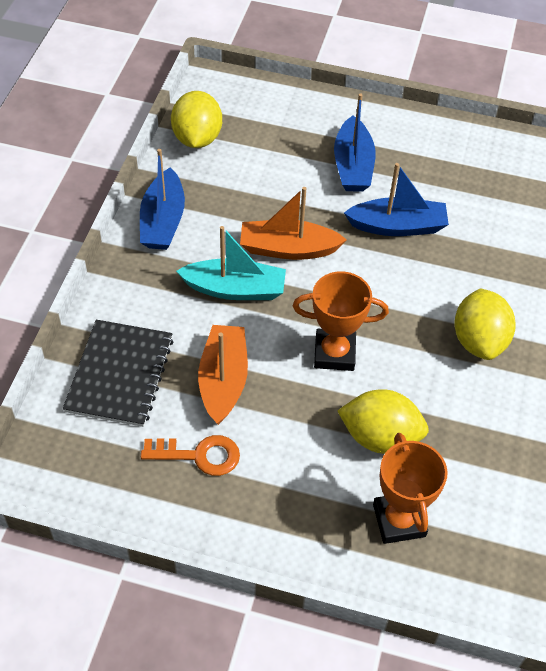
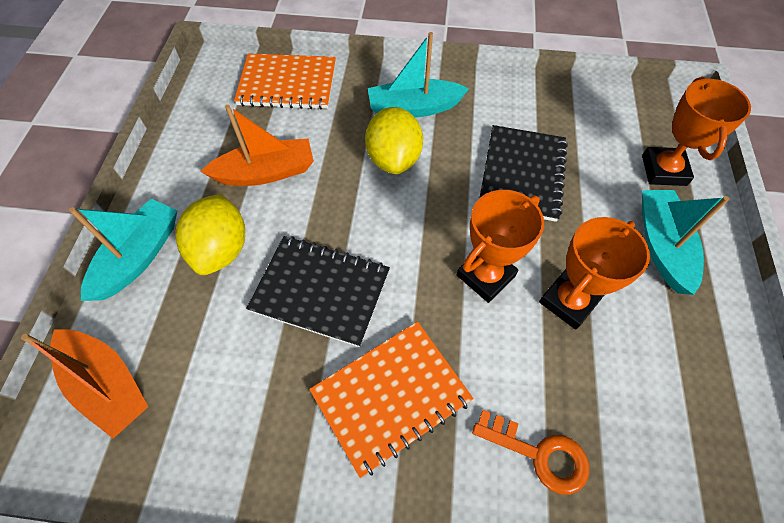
black notebook: [63,320,173,427] = 1 -> [246,236,390,347] [480,125,568,222] = 2
blue boat: [140,149,185,250] [334,93,375,192] [344,163,449,236] = 3 -> none = 0
orange notebook: none = 0 -> [234,53,336,110] [309,321,474,478] = 2
orange trophy: [293,271,389,371] [373,433,448,544] = 2 -> [457,190,544,303] [539,217,650,330] [642,77,751,186] = 3
turquoise boat: [176,226,286,300] = 1 -> [69,199,178,301] [368,32,469,117] [642,190,729,295] = 3
yellow lemon: [171,91,222,148] [337,389,429,454] [454,288,516,360] = 3 -> [175,194,245,275] [365,107,423,174] = 2

